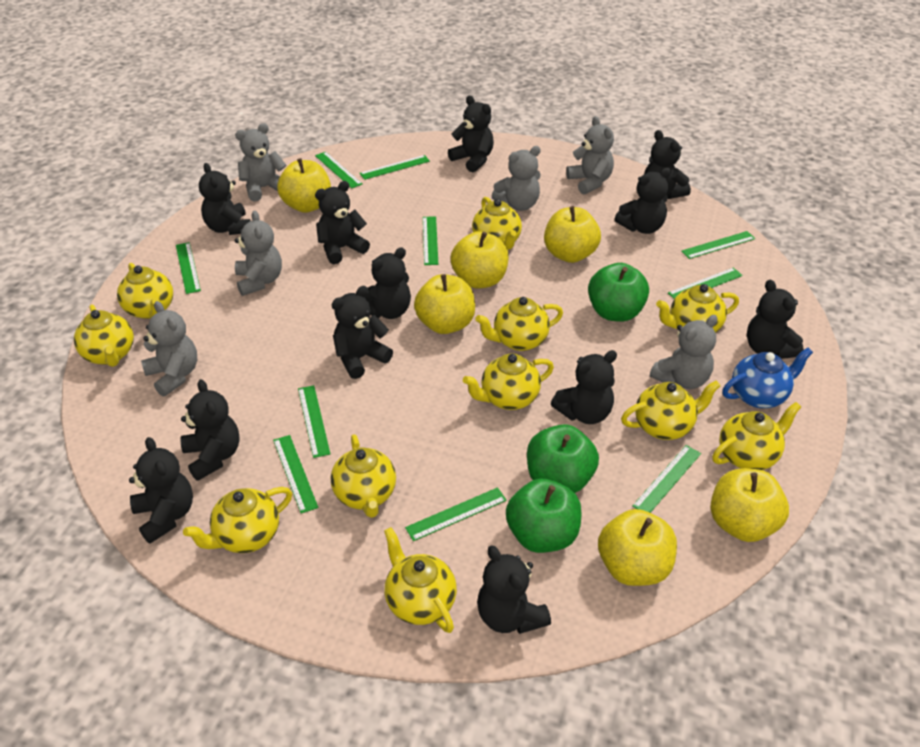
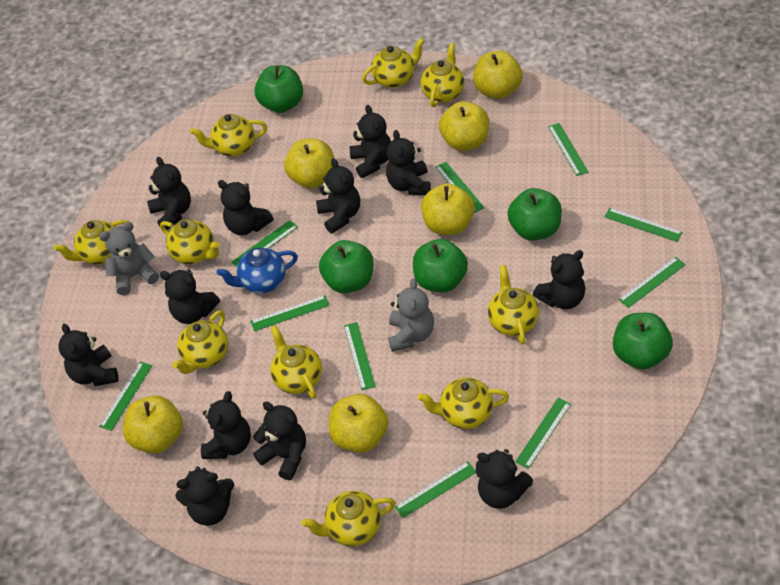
green apple: [506,478,582,553] [527,424,599,493] [588,263,649,322] = 3 -> [254,65,303,113] [319,240,374,293] [413,239,468,293] [508,188,562,241] [613,313,673,370] = 5
grey teddy bear: [141,301,197,396] [235,123,286,202] [235,211,282,296] [492,146,541,211] [566,116,614,195] [650,315,718,389] = 6 -> [99,222,159,295] [388,278,434,352] = 2
yellow teapot: [74,305,134,367] [117,263,173,319] [183,487,292,553] [331,434,396,518] [384,527,457,633] [463,353,554,410] [472,197,522,250] [475,297,563,351] [621,381,720,440] [656,284,739,333] [712,402,801,470] = 11 -> [54,220,129,265] [160,220,220,264] [172,310,228,374] [190,114,267,156] [270,325,322,399] [302,491,395,546] [362,38,425,88] [418,378,509,429] [421,43,464,107] [488,265,539,345] = 10

